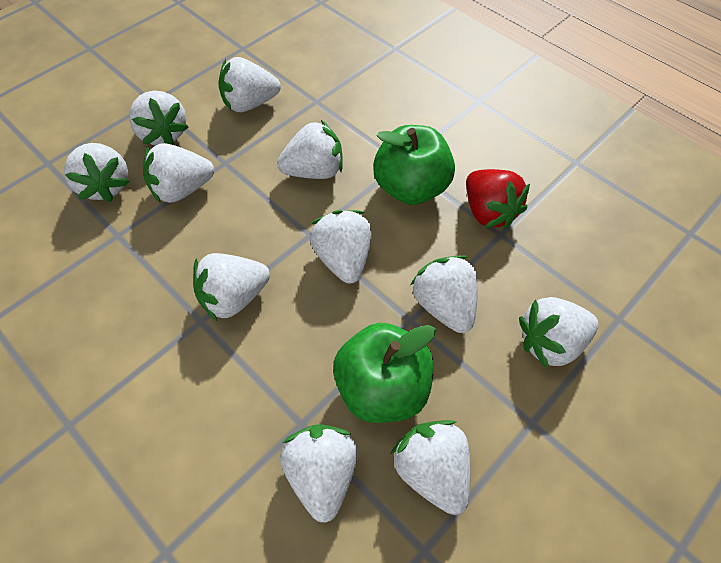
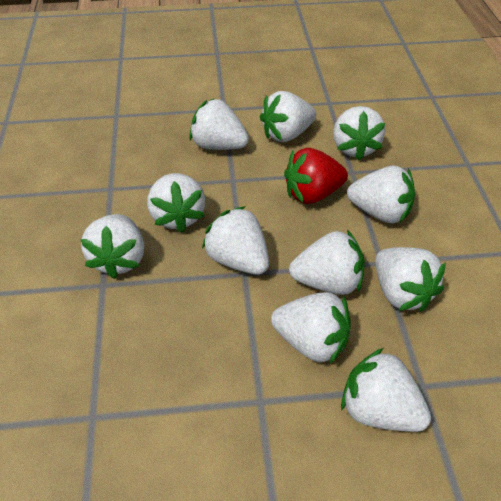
green apple: [333,323,436,423] [373,125,455,205] = 2 -> none = 0

